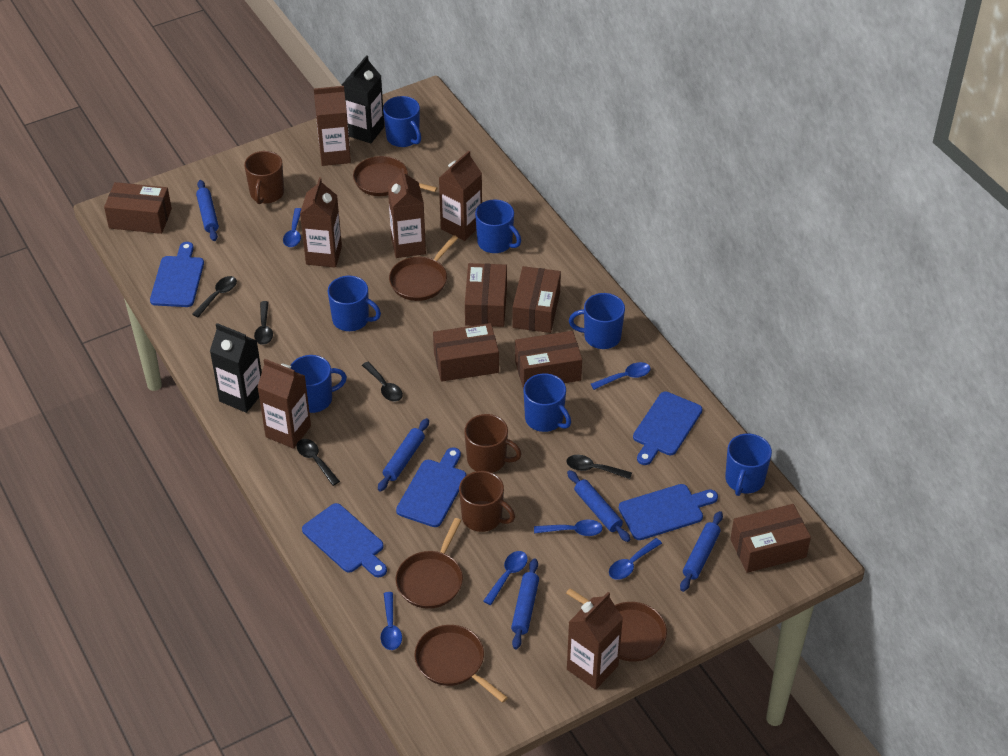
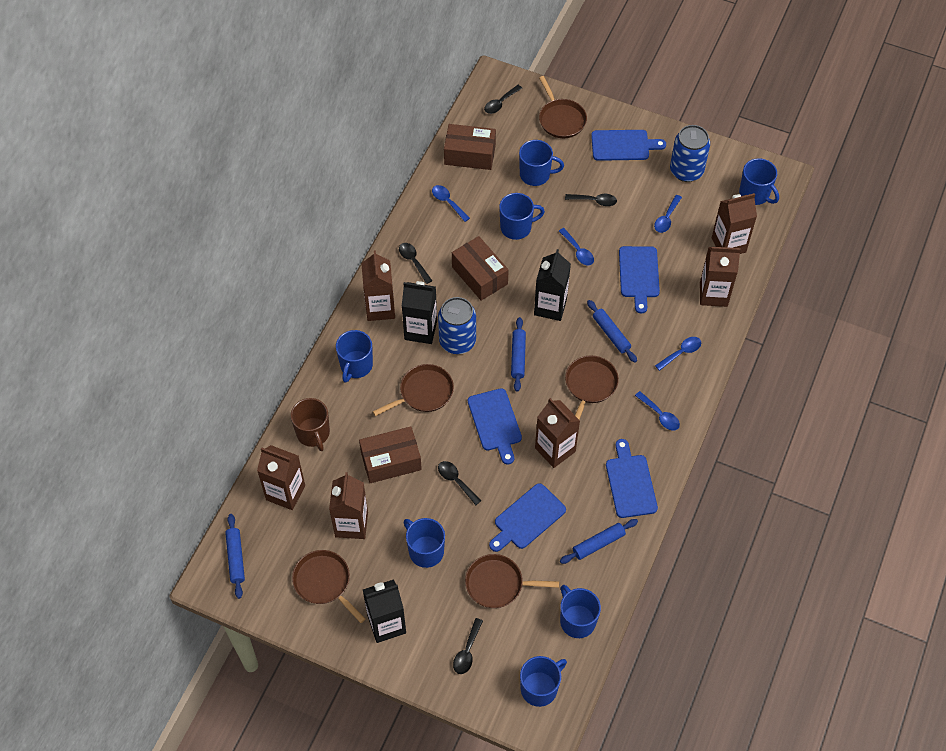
black carton: [210,323,262,413] [342,55,384,143] = 2 -> [363,579,406,643] [402,281,437,344] [534,249,571,321] = 3
blue can: none = 0 -> [438,297,476,354] [670,125,710,182] = 2
blue rolling pin: [196,180,219,241] [378,418,429,491] [511,558,539,649] [567,470,630,542] [680,511,723,592] = 5 -> [225,514,245,599] [511,317,526,392] [560,519,638,564] [587,300,637,363] = 4
blue spoon: [283,208,302,247] [381,592,402,650] [483,551,528,605] [534,519,603,536] [591,362,651,390] [609,538,662,580] = 6 -> [432,185,470,222] [559,228,594,265] [635,391,680,431] [654,195,682,233] [655,337,701,371] = 5
brown box: [104,182,172,234] [433,323,499,382] [465,263,507,327] [513,266,561,333] [515,331,582,390] [730,504,811,573] = 6 -> [359,426,422,483] [444,124,496,170] [452,236,509,301] = 3
brown mug: [244,151,284,204] [459,471,515,532] [464,414,521,473] = 3 -> [291,398,330,451] = 1

